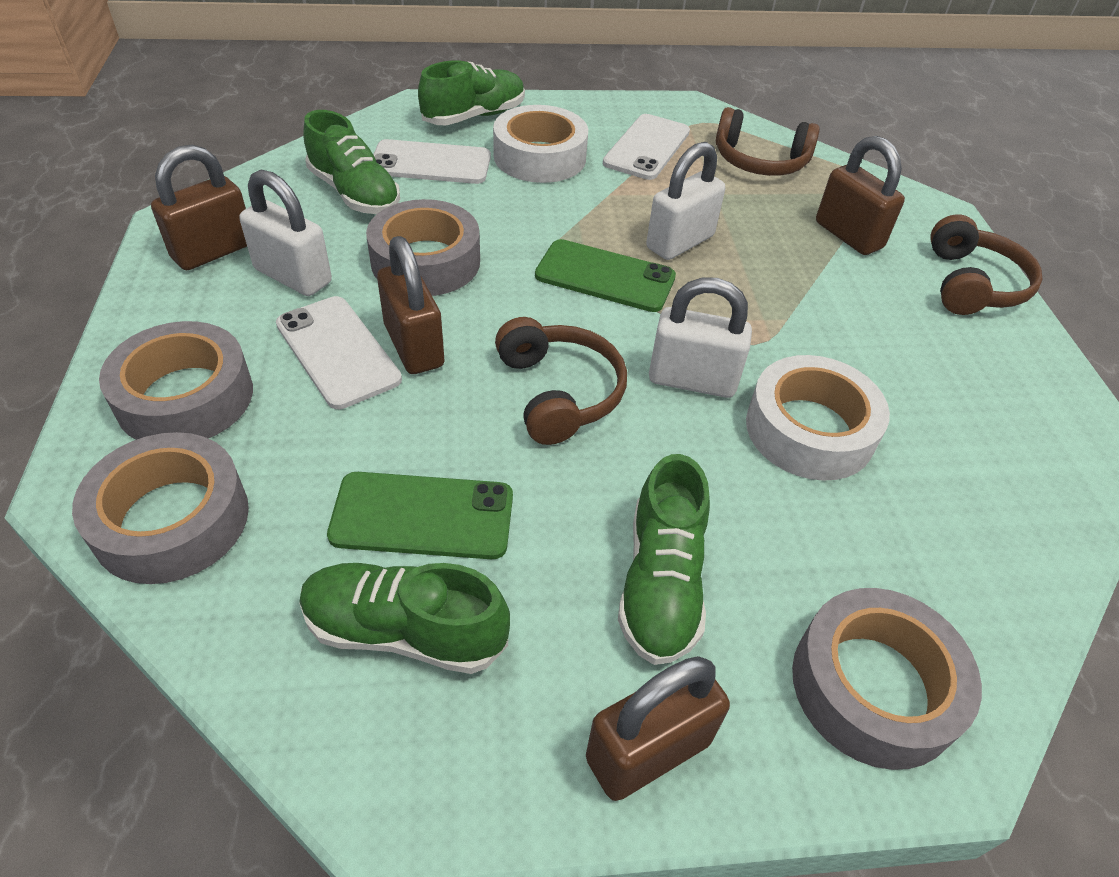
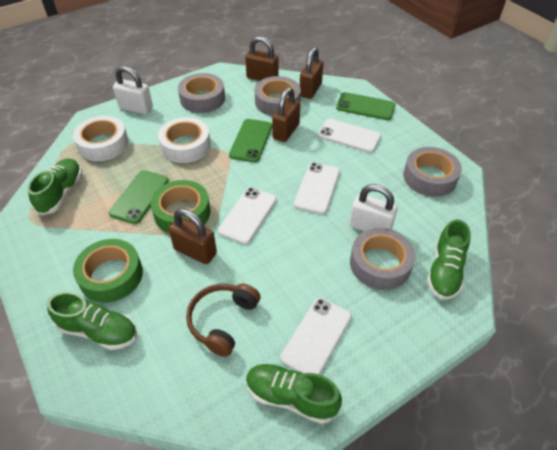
brown headphones: [495,317,627,445] [716,107,820,176] [930,214,1043,315] = 3 -> [186,284,260,357] = 1
green phone: [327,472,513,559] [535,239,676,312] = 2 -> [109,170,169,224] [229,119,272,162] [336,92,395,120] = 3
green tape: none = 0 -> [73,239,143,303] [151,180,210,233] = 2
white padlock: [239,170,332,296] [646,142,725,260] [649,277,752,398] = 3 -> [113,66,153,114] [350,184,398,231] = 2
white phone: [276,296,402,409] [373,139,491,184] [603,114,690,180] = 3 -> [218,187,277,244] [280,298,352,375] [294,162,340,214] [318,119,381,153] = 4

